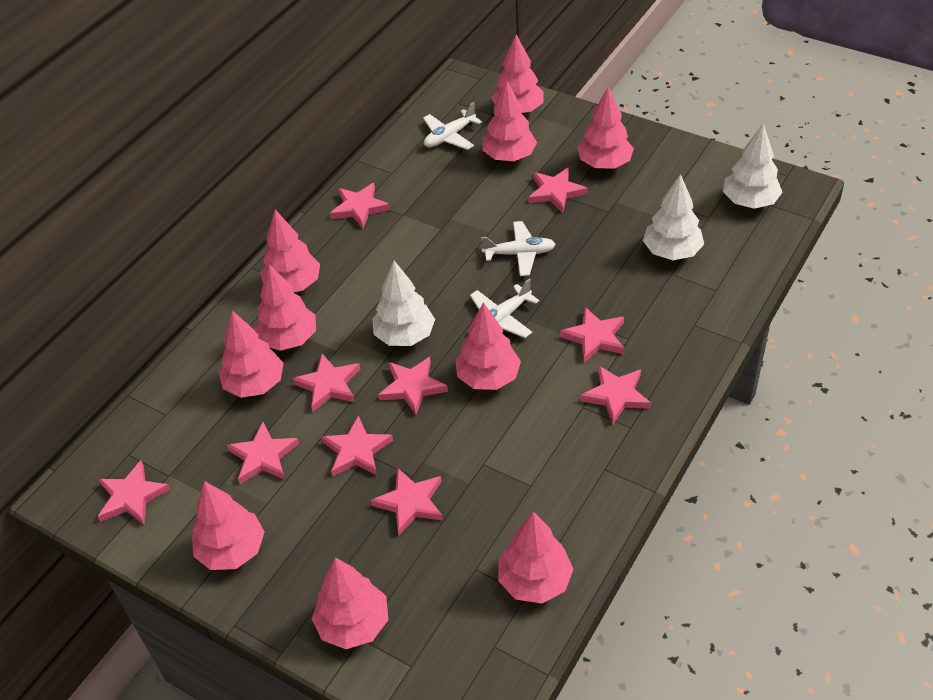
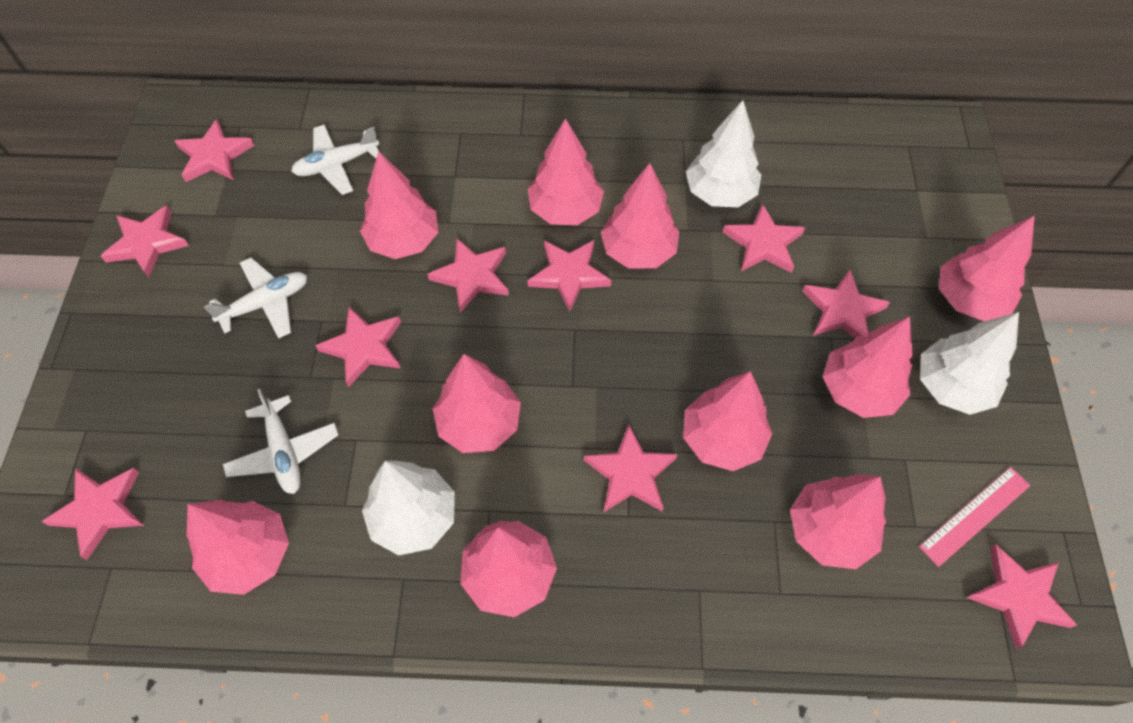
pink ruler: none = 0 -> [919,467,1031,567] = 1

